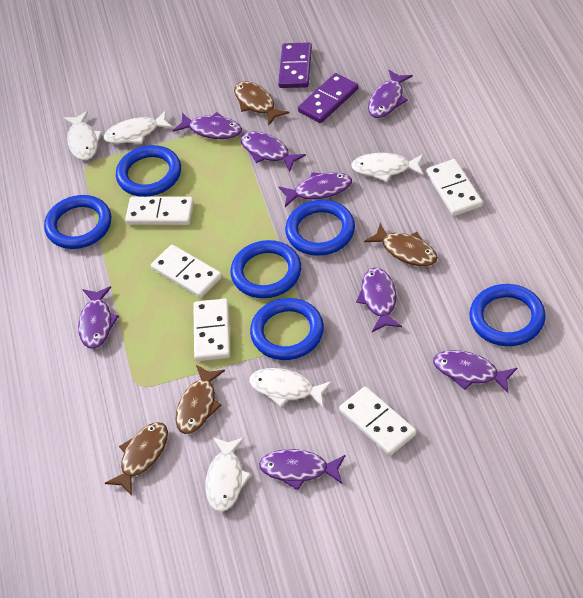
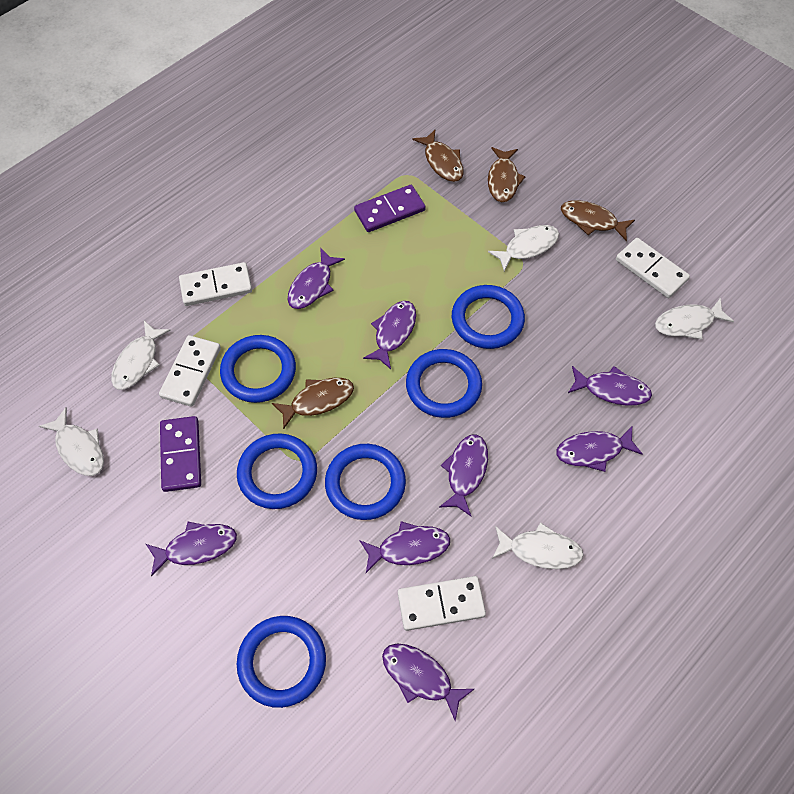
white domino: [125,197,194,225] [151,245,222,298] [193,299,230,361] [339,387,416,456] [426,159,483,216] = 5 -> [159,335,221,407] [179,262,252,306] [398,576,486,631] [616,238,690,298] = 4

